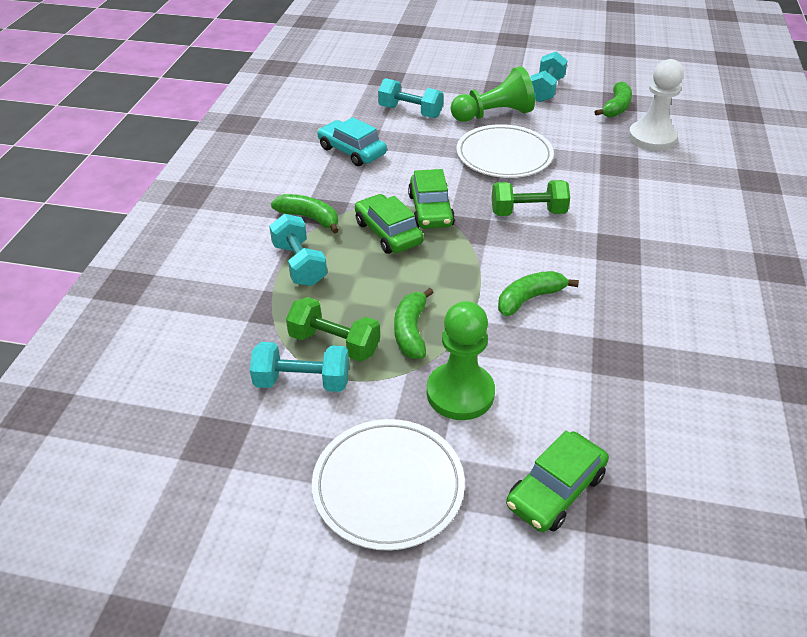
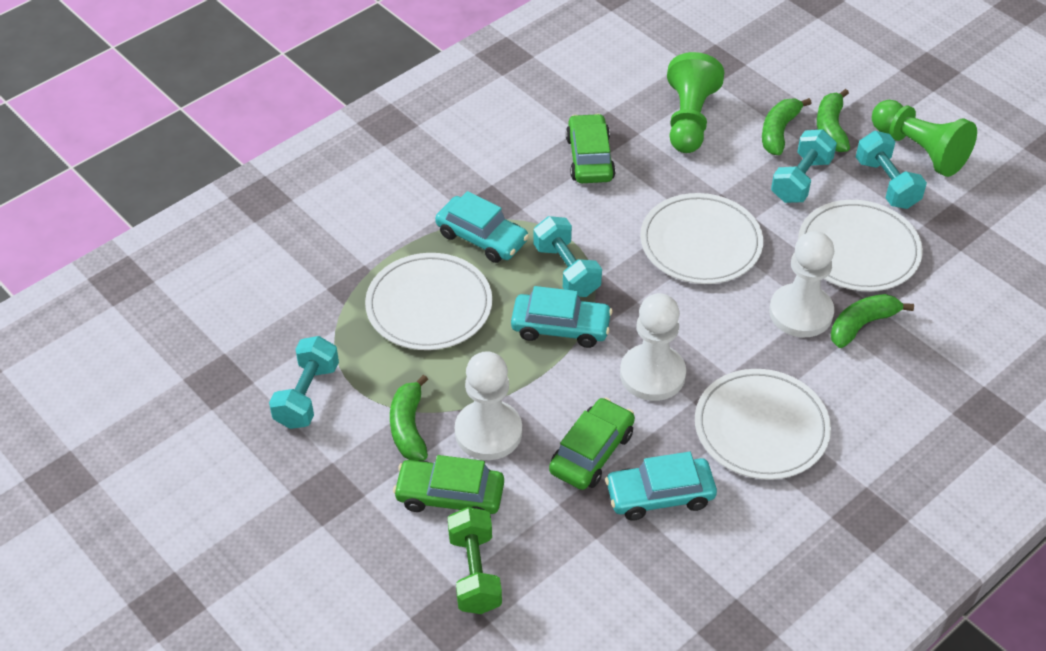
green dumbbell: [286,297,380,362] [491,180,570,216] = 2 -> [448,507,502,614] = 1
turquoise car: [317,117,387,166] = 1 -> [435,191,529,263] [511,286,612,348] [605,452,717,521] = 3
white pawn: [628,59,684,151] = 1 -> [455,351,522,460] [620,293,686,401] [769,231,834,337] = 3
white plate: [312,419,465,551] [456,124,554,178] = 2 -> [365,253,492,350] [640,193,763,284] [695,369,831,480] [798,200,923,291] = 4

